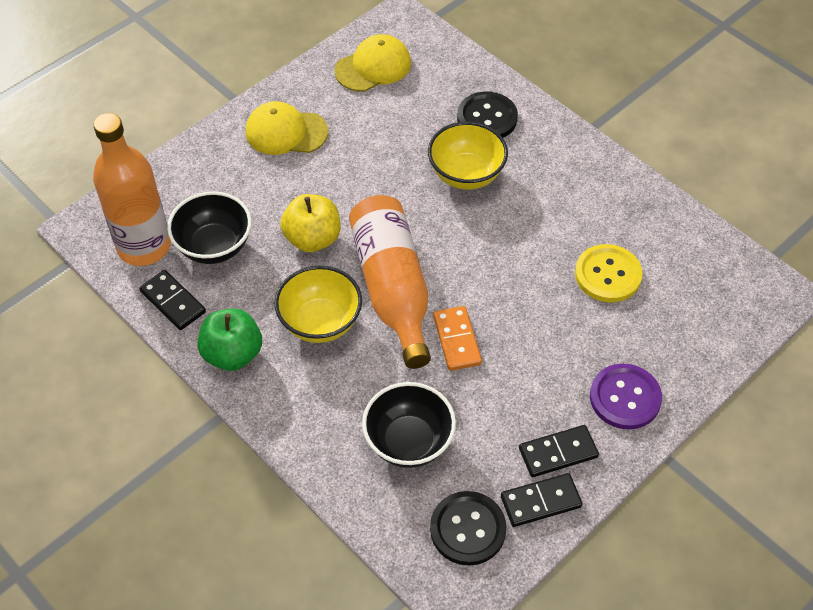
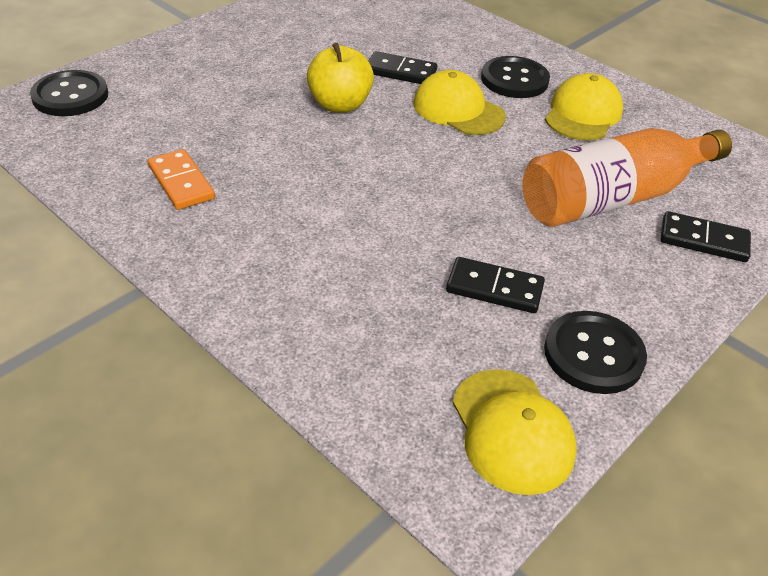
black bowl: [167,191,252,264] [362,382,456,468] = 2 -> none = 0
black button: [430,491,506,565] [457,92,518,138] = 2 -> [30,70,108,116] [481,56,550,98] [544,311,647,394] = 3
green apple: [198,309,262,371] = 1 -> none = 0
orange bottle: [93,113,171,266] [349,195,431,369] = 2 -> [522,128,732,227] = 1
purple button: [590,364,662,429] = 1 -> none = 0
yellow bowl: [274,265,362,343] [428,122,508,190] = 2 -> none = 0
yellow button: [575,244,643,302] = 1 -> none = 0
yellow cap: [246,101,328,155] [334,34,411,92] = 2 -> [413,70,506,135] [452,369,577,495] [545,73,623,141] = 3

